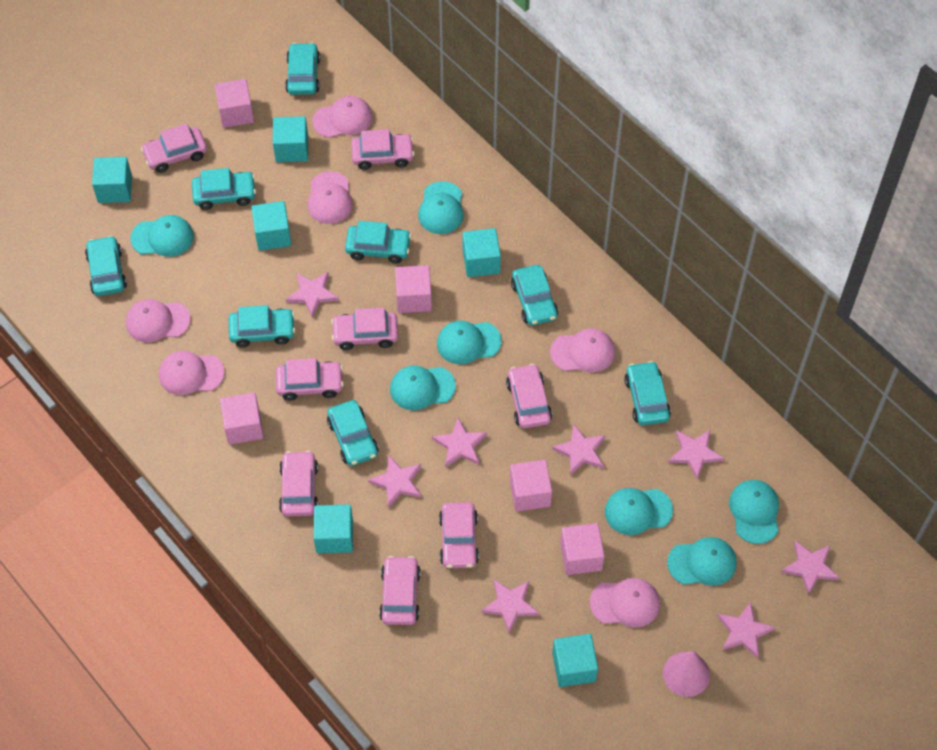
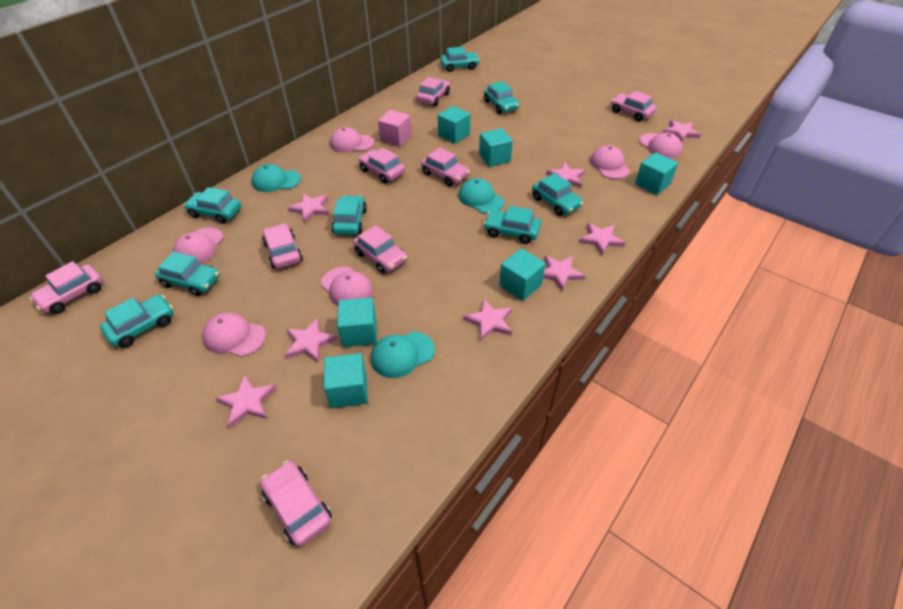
pink cone: [663,651,710,697] = 1 -> none = 0
pink cube: [215,79,254,128] [220,393,263,445] [395,265,432,313] [510,460,552,511] [560,523,605,575] = 5 -> [378,110,411,147] = 1
turquoise cap: [130,215,194,257] [390,366,456,410] [418,181,464,234] [437,321,502,364] [605,488,673,535] [667,537,736,586] [729,480,779,544] = 7 -> [252,164,301,192] [371,331,435,378] [458,178,504,213] = 3

